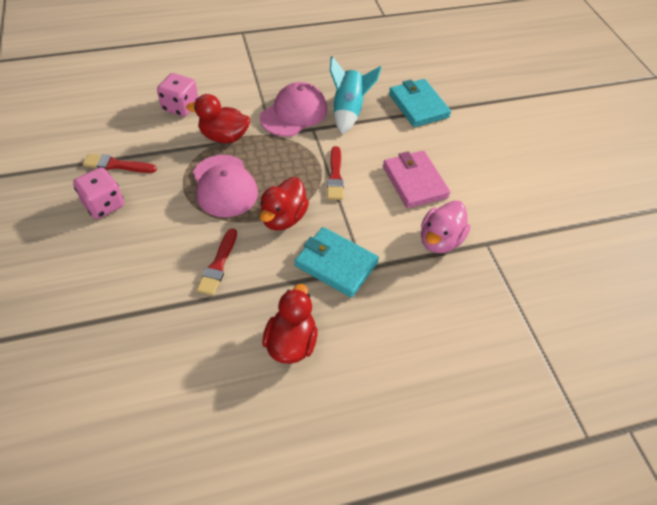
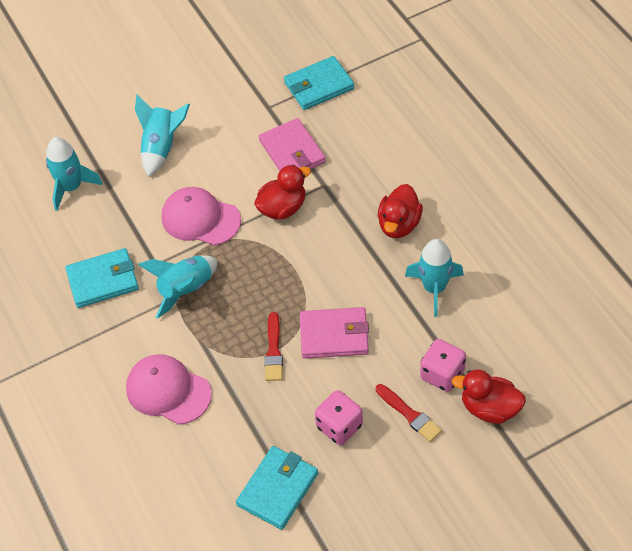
pink duck: [421,200,470,253] = 1 -> none = 0
pink wallet: [383,151,451,209] = 1 -> [259,118,326,171] [300,307,369,359] = 2
red brush: [83,154,157,173] [197,228,237,296] [327,146,344,200] = 3 -> [264,312,283,381] [376,384,442,442] = 2
turquoise rocket: [330,56,382,134] = 1 -> [46,137,103,211] [135,94,190,177] [138,256,218,319] [405,239,464,317] = 4
turquoise wallet: [295,227,379,298] [389,79,451,127] = 2 -> [65,248,139,308] [236,446,318,530] [284,56,354,110] = 3

